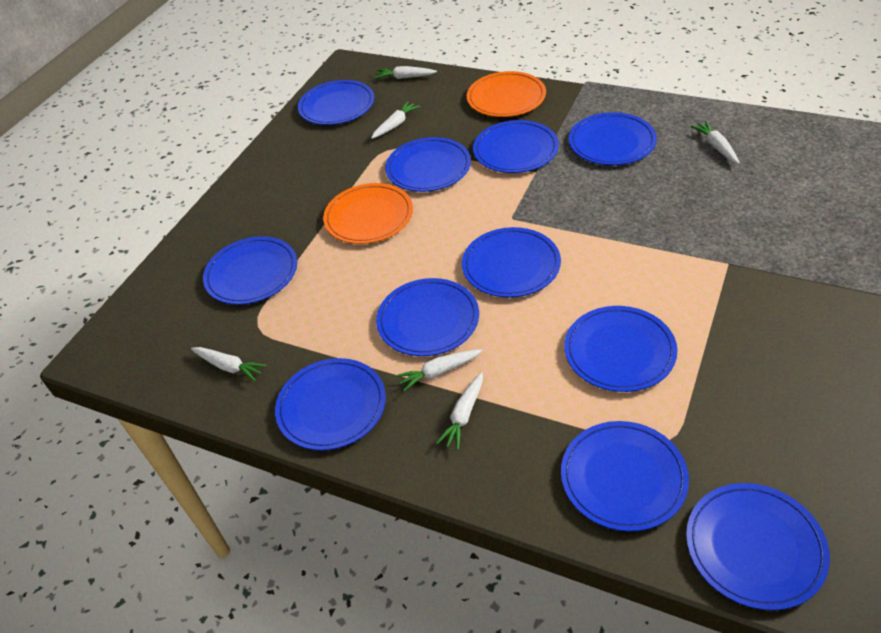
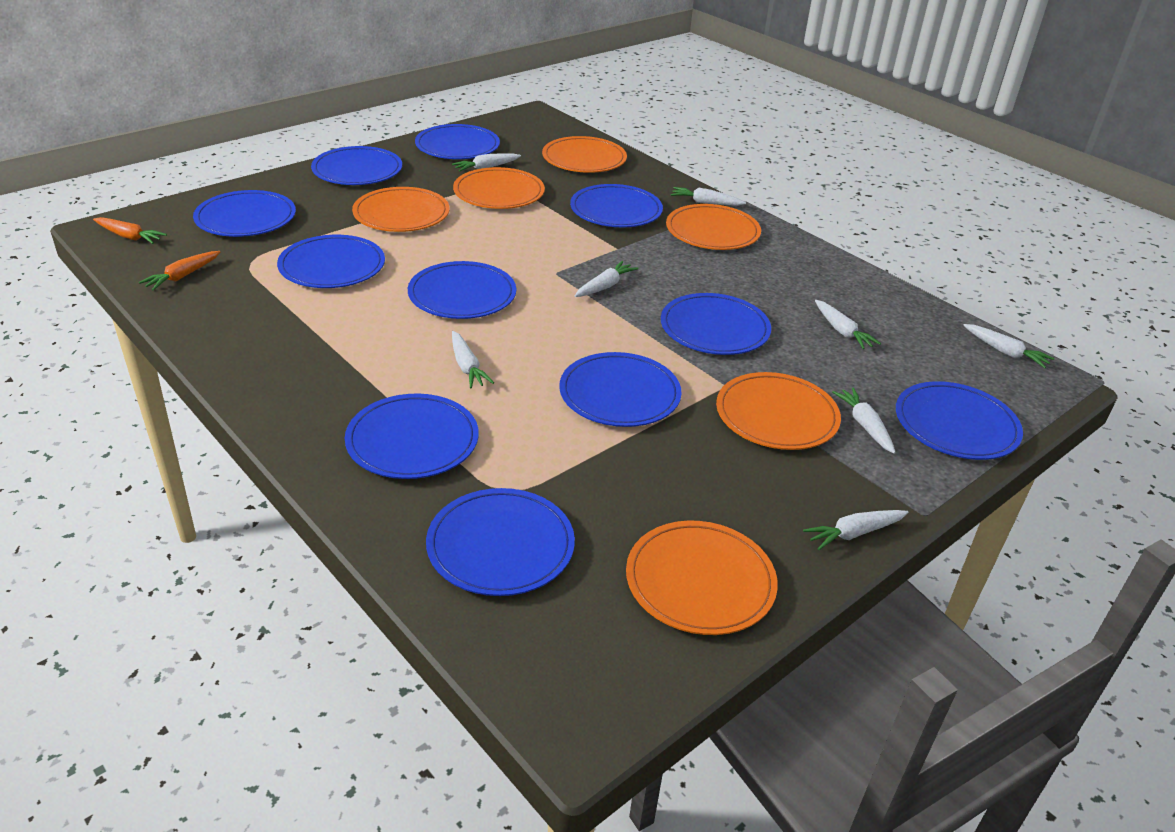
orange carrot: none = 0 -> [93,217,167,244] [139,251,220,291] = 2
orange plate: [323,183,413,244] [467,71,546,117] = 2 -> [352,187,450,232] [453,167,545,209] [542,136,627,173] [626,521,778,635] [666,204,761,250] [716,372,841,450] = 6
white carrot: [191,347,267,381] [371,101,420,139] [375,66,437,79] [395,349,482,391] [436,372,483,450] [691,121,739,164] = 6 -> [452,153,521,172] [452,331,494,388] [575,261,639,297] [671,187,746,206] [803,510,909,550] [815,300,881,349] [832,388,896,454] [963,324,1055,368] = 8

